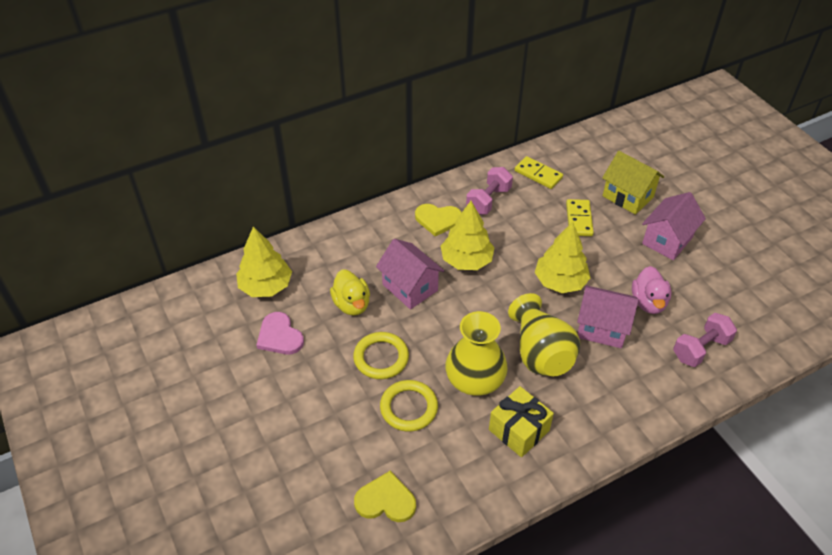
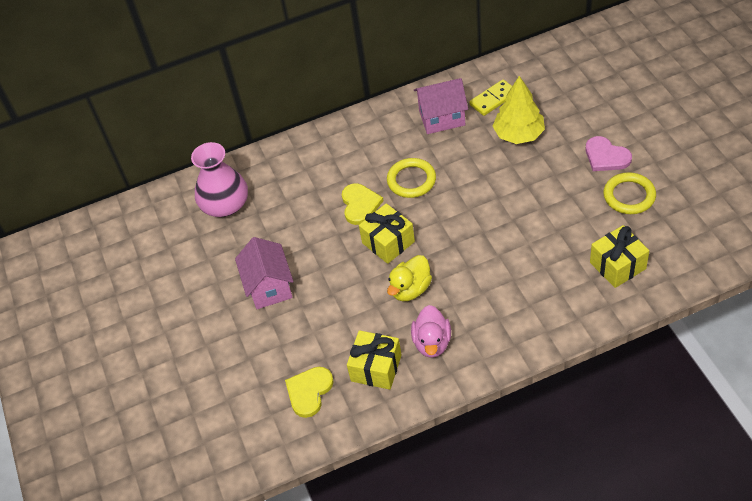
pink dumbbell: [466,167,513,215] [673,313,737,367] = 2 -> none = 0
pink house: [376,239,444,309] [577,285,638,348] [642,192,706,260] = 3 -> [235,237,293,309] [414,78,468,134] = 2
pink vase: none = 0 -> [191,142,248,217] = 1
yellow domino: [515,156,563,189] [566,199,594,236] = 2 -> [469,80,512,116] = 1
yellow gift: [489,386,554,457] = 1 -> [347,330,401,390] [359,203,415,264] [590,225,649,288] = 3
yellow house: [602,151,664,215] = 1 -> none = 0
yellow tree: [236,227,292,297] [441,201,495,270] [535,222,590,293] = 3 -> [493,76,545,144] = 1
yellow vase: [445,311,508,396] [508,293,580,376] = 2 -> none = 0

